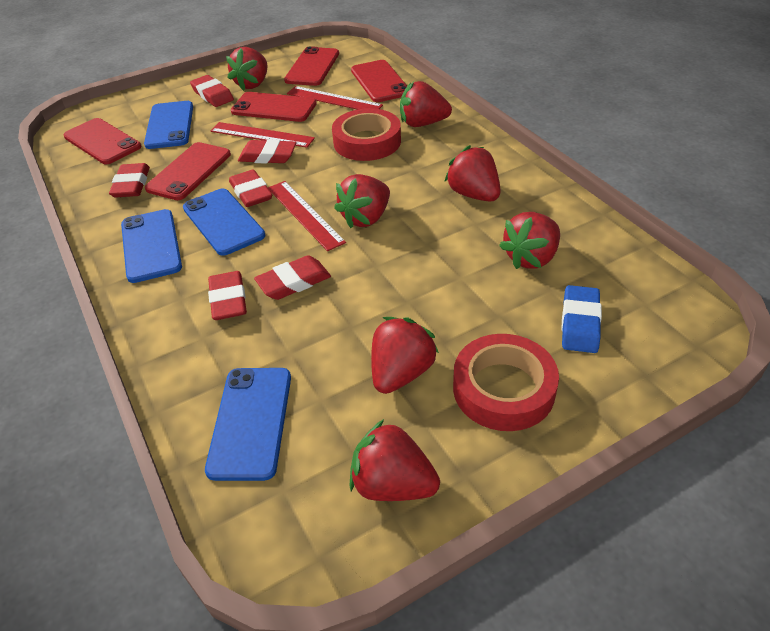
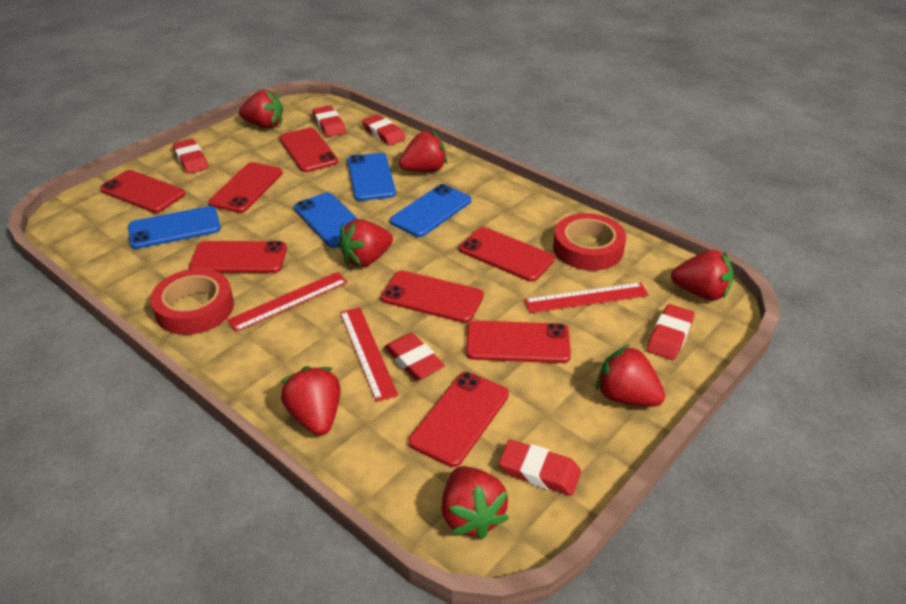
blue eraser: [562,285,602,353] = 1 -> none = 0
red phone: [64,118,141,164] [145,142,231,200] [231,92,317,122] [284,46,339,86] [351,60,407,102] = 5 -> [100,170,185,213] [189,241,287,273] [208,162,283,213] [279,128,338,172] [381,271,484,323] [409,372,509,467] [459,227,555,281] [466,321,571,363] = 8

